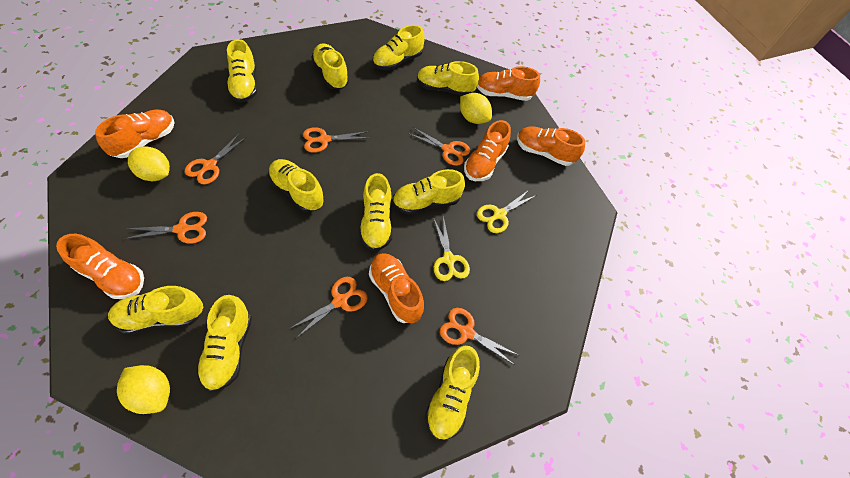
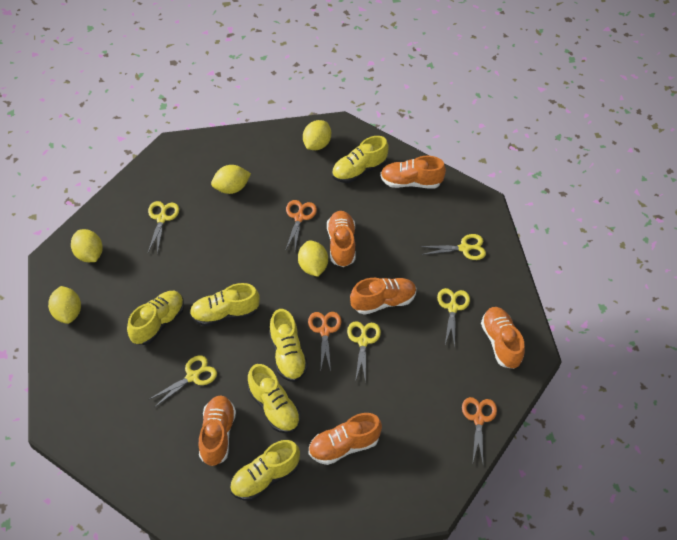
orange scissors: [124,212,207,244] [185,134,247,185] [289,277,368,339] [303,127,369,153] [408,127,470,166] [440,308,520,365] = 6 -> [285,200,317,251] [308,312,341,371] [462,397,497,463] = 3
yellow lemon: [117,365,170,414] [128,147,170,181] [460,93,492,124] = 3 -> [48,286,81,324] [71,229,103,262] [211,165,251,194] [298,241,328,277] [303,120,331,150] = 5
yellow scissors: [433,216,470,281] [477,189,537,233] = 2 -> [148,201,179,254] [148,355,217,407] [347,321,381,384] [420,234,486,260] [437,288,470,347] = 5
yellow shoe: [108,286,203,334] [197,295,252,392] [227,39,257,103] [268,159,324,212] [311,44,349,89] [359,173,393,251] [372,25,424,70] [392,169,465,215] [417,61,479,96] [425,346,480,440] = 10 -> [127,291,184,345] [190,283,260,326] [230,440,300,501] [248,364,300,434] [269,309,308,382] [332,136,389,183] = 6

